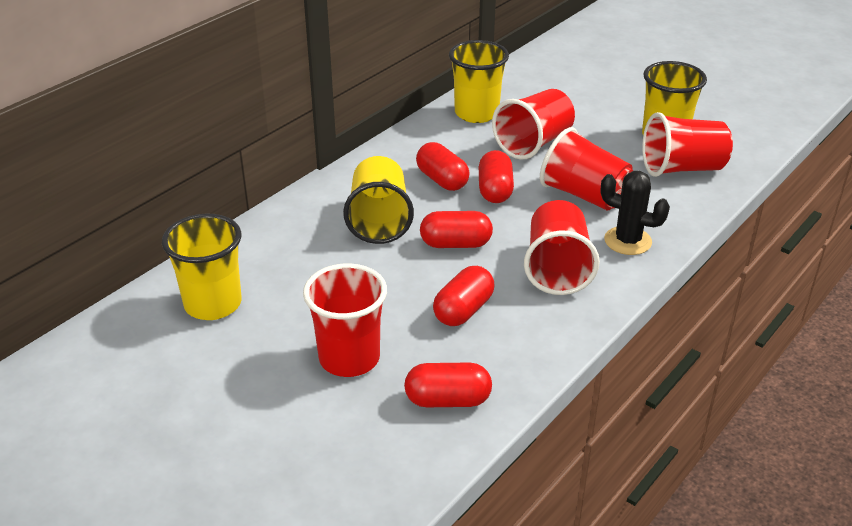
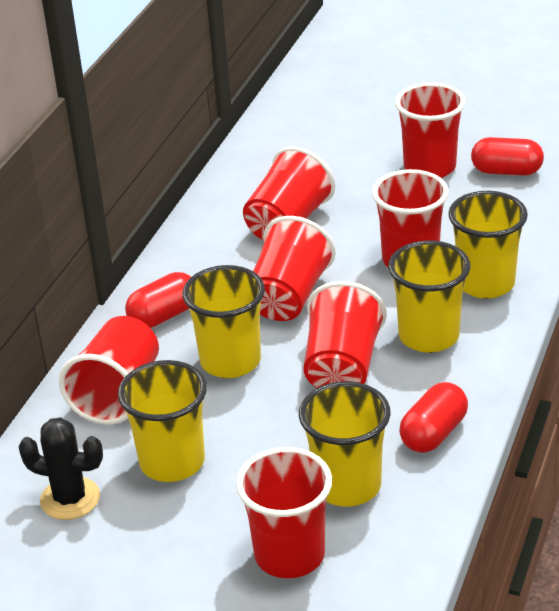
red capsule: [404,363,492,407] [416,142,470,191] [420,211,493,248] [433,266,494,326] [479,150,514,203] = 5 -> [125,272,191,328] [399,382,468,453] [471,137,544,176] = 3
red cup: [303,263,387,377] [492,89,575,160] [524,200,600,295] [540,127,633,211] [642,112,733,177] = 5 -> [59,316,159,425] [236,447,332,578] [243,146,335,240] [253,216,336,321] [303,281,387,388] [372,169,449,267] [395,83,466,178] = 7
yellow cup: [162,213,242,320] [343,156,414,244] [449,40,509,123] [642,61,707,135] = 4 -> [118,360,207,482] [183,265,265,378] [299,381,390,506] [388,240,470,353] [448,191,528,299] = 5

